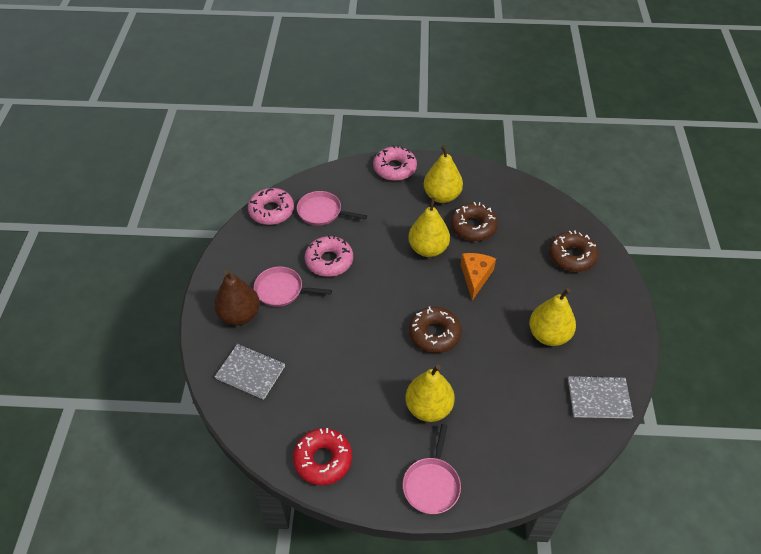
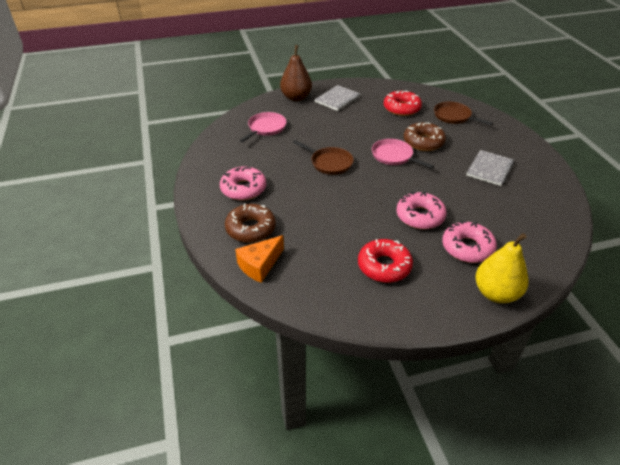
brown donut: [409,306,462,353] [451,202,498,241] [549,230,598,272] = 3 -> [225,204,276,242] [404,122,446,151] = 2
brown pan: none = 0 -> [293,140,354,175] [434,102,493,126] = 2
pink pan: [254,266,332,307] [297,191,367,226] [403,424,461,514] = 3 -> [240,112,286,142] [372,139,434,169] = 2
red donut: [293,428,352,485] = 1 -> [358,239,413,283] [384,91,422,116] = 2
yellow pear: [405,365,455,422] [408,197,450,257] [424,145,463,203] [529,288,576,346] = 4 -> [475,233,529,303] = 1

